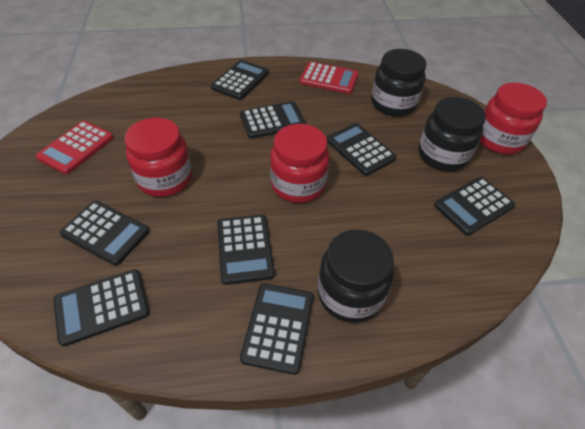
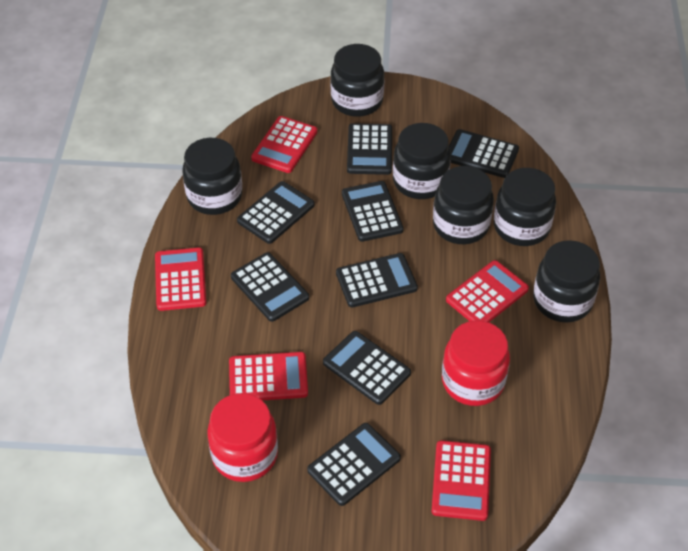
black jar: [318,229,394,323] [371,49,427,117] [419,97,486,171] = 3 -> [182,138,242,215] [331,44,384,117] [393,123,451,199] [433,166,494,244] [494,168,556,246] [533,240,600,323] = 6
red calculator: [36,121,114,174] [299,62,359,94] = 2 -> [155,247,206,311] [229,352,308,400] [251,116,317,173] [432,440,491,521] [446,260,529,322] = 5
red jar: [124,118,192,197] [270,124,329,203] [480,82,547,154] = 3 -> [207,393,278,482] [442,320,510,406] = 2

